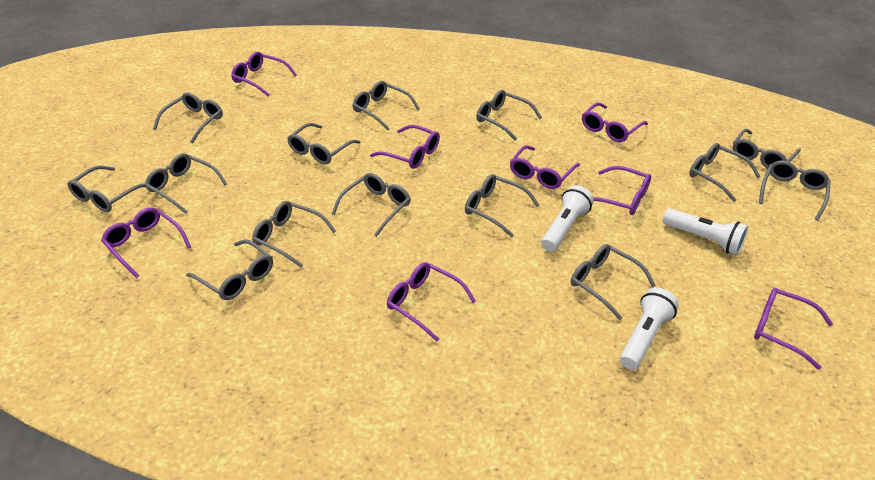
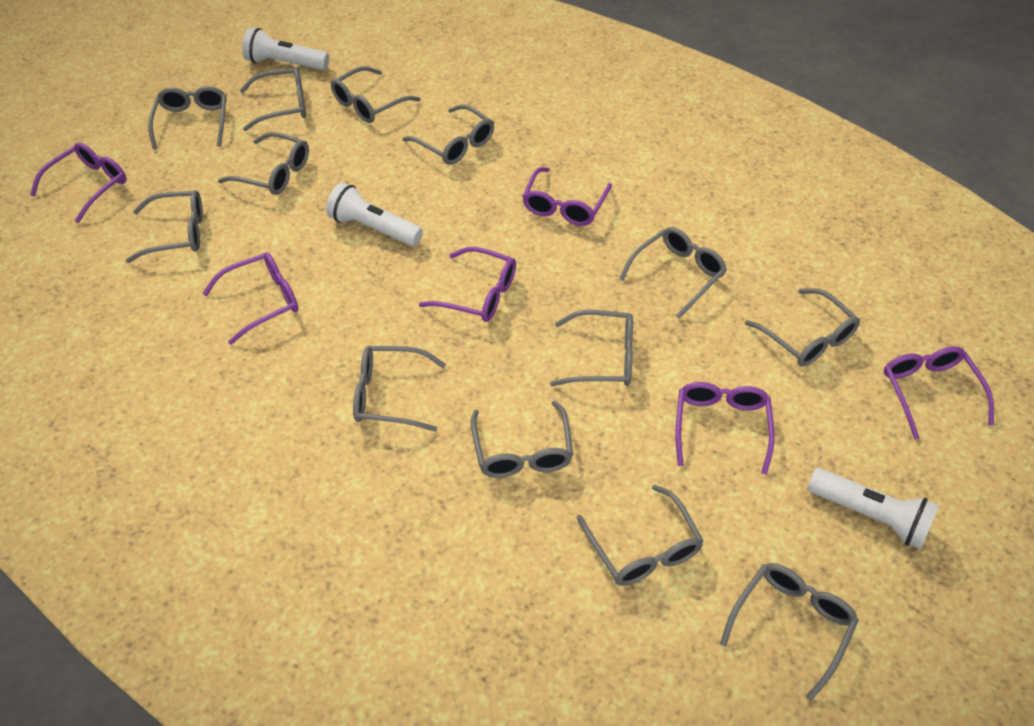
grey glasses: [67,165,146,212] [145,153,227,214] [153,92,223,144] [186,239,273,300] [252,201,336,267] [287,123,361,164] [332,173,411,237] [353,81,420,130] [465,174,539,237] [476,90,542,141] [571,244,656,320] [689,143,761,202] [733,128,801,169] [759,160,831,220] = 14 -> [126,190,203,263] [148,86,227,149] [218,132,309,195] [240,67,306,131] [331,66,421,123] [353,346,446,432] [402,104,494,165] [471,401,573,478] [550,310,633,386] [577,485,704,586] [619,227,727,319] [720,563,859,701] [745,288,860,367] = 13
purple glasses: [101,207,191,278] [231,52,297,96] [370,125,440,169] [387,262,476,341] [510,145,580,189] [582,102,648,142] [593,166,651,215] [754,288,833,369] = 8 -> [30,143,127,223] [202,252,299,345] [419,247,516,322] [522,167,612,226] [676,382,775,475] [884,346,994,440] = 6

